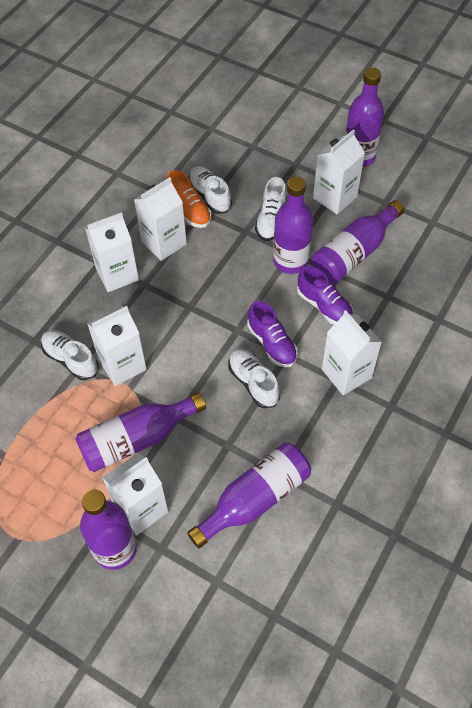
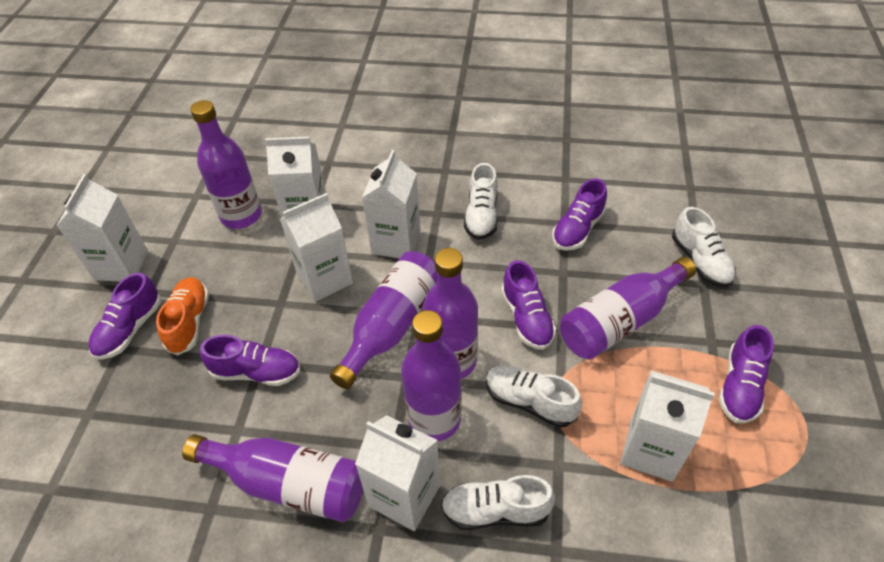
purple shoe: [247,301,298,367] [297,266,354,324] = 2 -> [88,273,161,360] [200,335,300,386] [501,260,556,350] [552,178,607,251] [719,325,774,423] = 5

